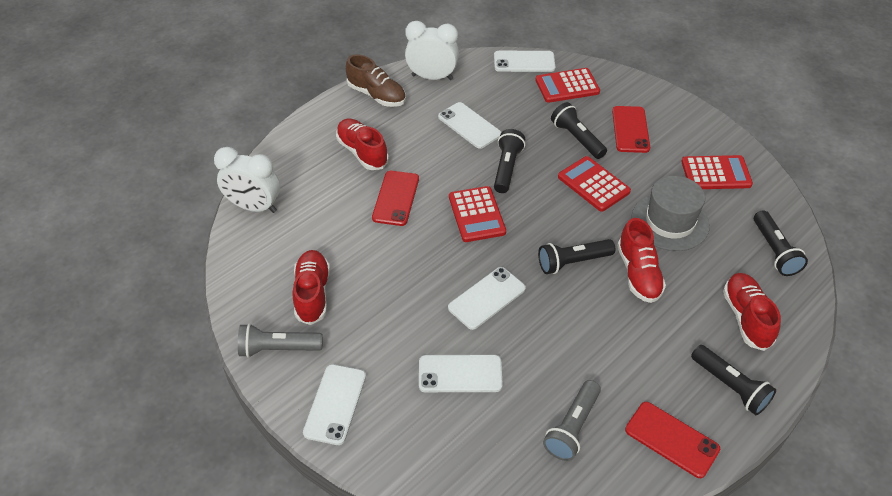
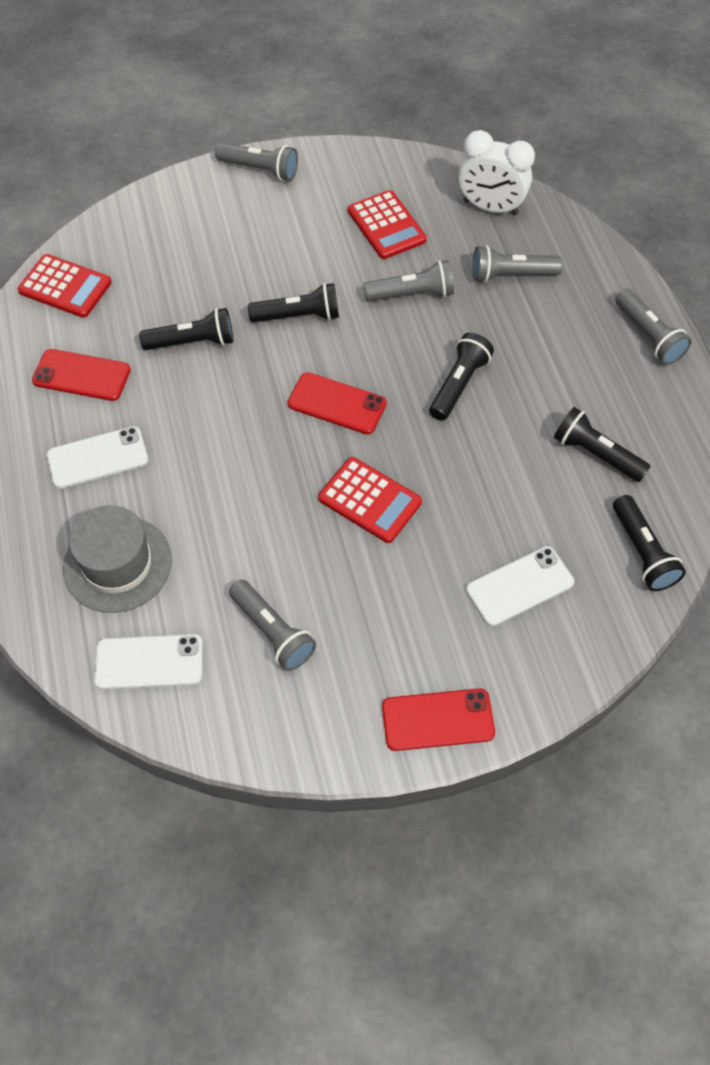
brown shoe: [346,54,406,107] = 1 -> none = 0
grey flashlight: [238,323,323,358] [543,380,601,461] = 2 -> [215,143,298,181] [229,580,316,671] [364,260,454,301] [473,245,563,282] [615,289,692,365] = 5
red calculator: [449,186,506,242] [535,68,600,103] [558,156,631,212] [681,155,753,189] = 4 -> [18,254,112,318] [318,457,422,543] [348,190,427,259] = 3
red shoe: [292,250,330,325] [336,118,389,170] [617,218,666,303] [723,273,781,351] = 4 -> none = 0
white clock: [214,147,280,213] [405,21,459,80] = 2 -> [459,130,535,215] = 1
white phone: [303,364,366,445] [419,355,503,392] [438,102,501,149] [448,267,526,330] [494,51,555,72] = 5 -> [47,426,149,489] [94,634,203,689] [466,546,574,626] = 3

